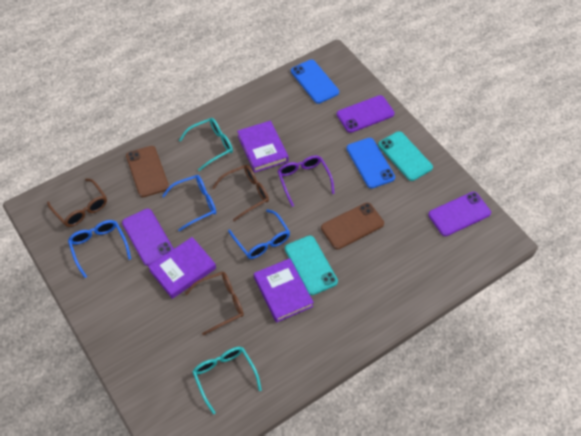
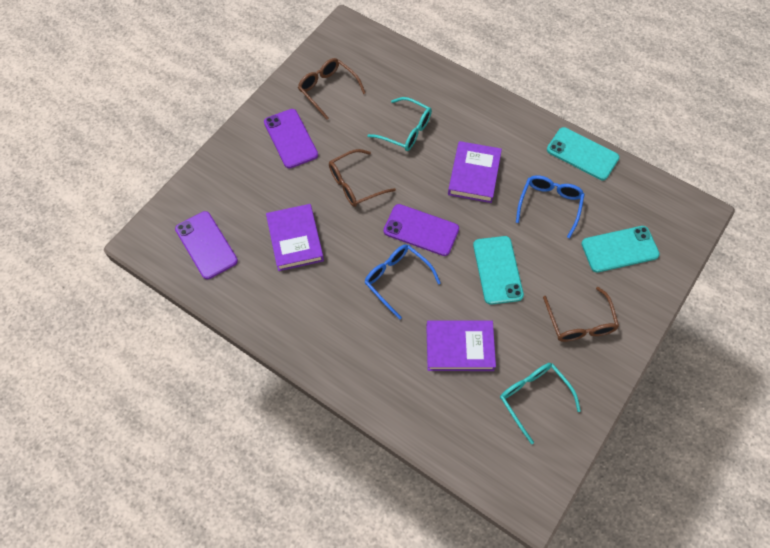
blue glasses: [68,220,131,278] [162,175,216,232] [228,209,290,259] = 3 -> [364,244,441,320] [516,175,585,238] = 2
blue phone: [291,60,339,104] [346,138,395,189] = 2 -> none = 0
brown phone: [126,146,169,197] [321,202,384,250] = 2 -> none = 0
purple glasses: [277,155,335,207] = 1 -> none = 0
turquoise phone: [285,236,338,295] [378,131,433,181] = 2 -> [473,236,524,305] [547,127,620,180] [581,226,660,273] = 3

